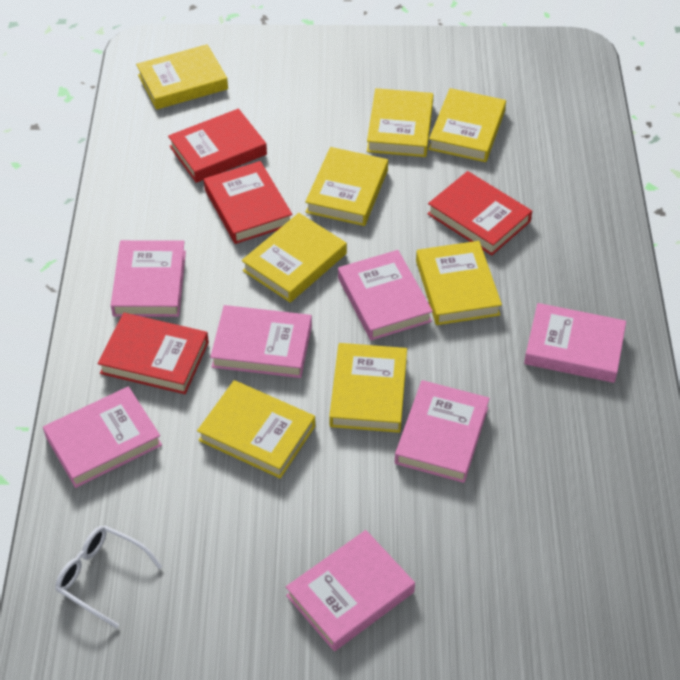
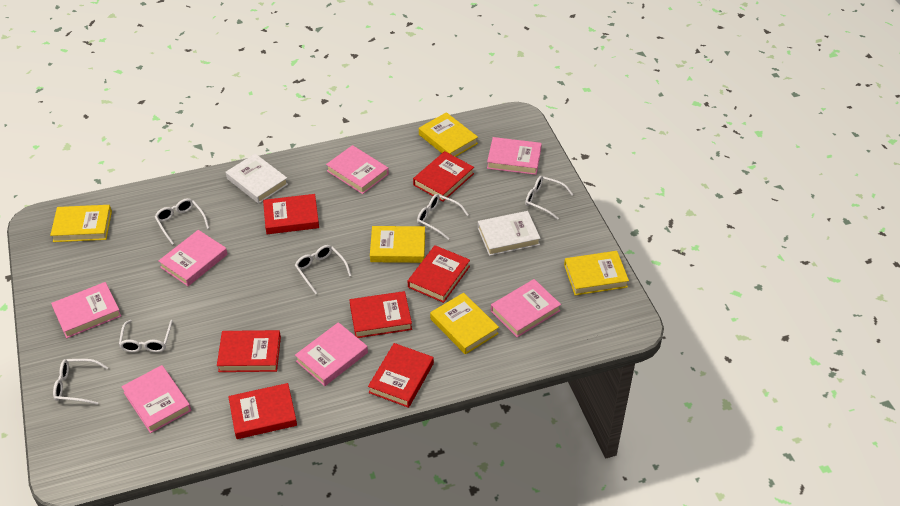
red book: [98,313,209,394] [168,109,267,183] [204,161,292,244] [427,171,532,256] = 4 -> [217,330,281,372] [228,383,297,439] [263,194,319,234] [350,291,412,338] [368,343,434,408] [408,245,470,303] [413,151,474,202] = 7
white book: none = 0 -> [226,154,288,204] [478,211,541,256] = 2
white glasses: [55,525,162,628] = 1 -> [53,359,108,405] [119,320,173,352] [155,198,209,245] [295,245,351,294] [417,194,469,240] [525,176,573,220] = 6
yellow book: [136,44,228,110] [197,380,315,479] [242,213,347,303] [305,147,388,226] [329,343,407,433] [367,88,433,157] [416,241,502,325] [428,88,506,162] = 8 -> [50,205,112,242] [370,226,425,263] [419,112,478,157] [430,293,499,355] [564,251,629,295] = 5

